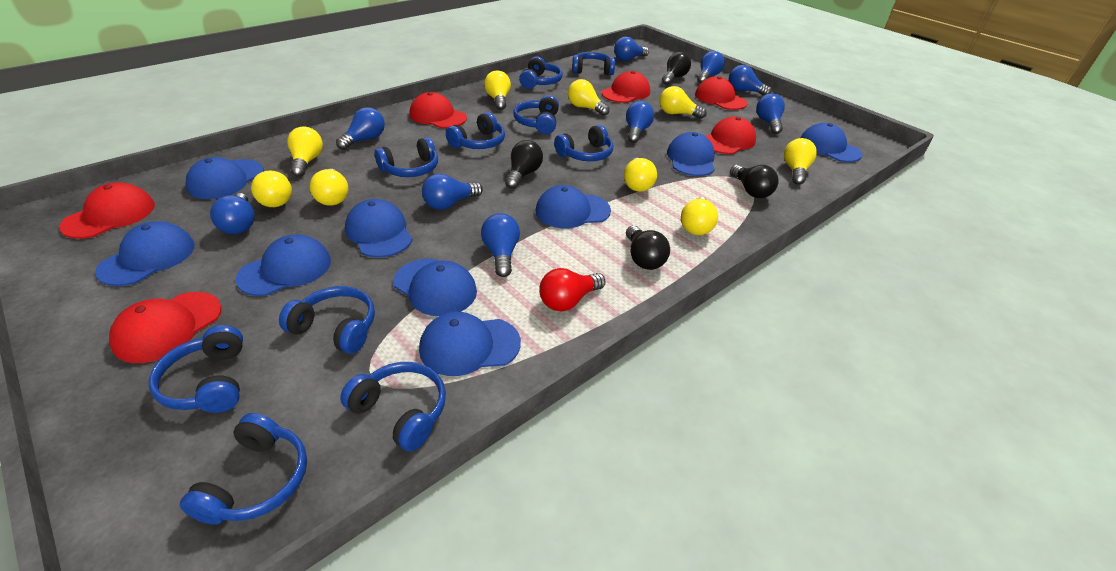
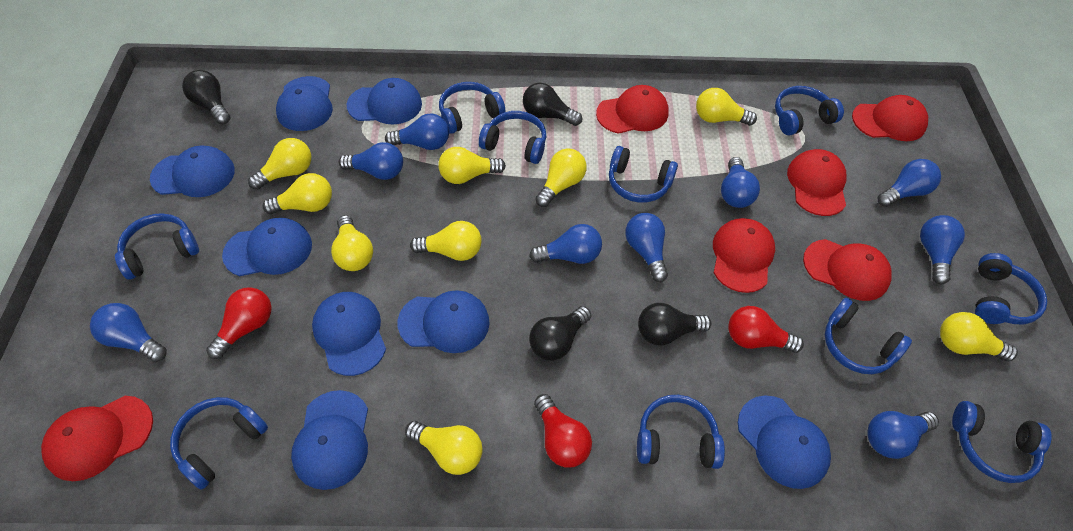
blue cap: [95,221,195,286] [185,157,264,199] [235,234,331,296] [345,199,413,258] [393,259,477,316] [419,312,521,376] [536,185,611,228] [667,132,715,176] [800,123,863,162] = 9 -> [150,145,235,197] [222,218,312,276] [276,76,333,131] [291,390,368,490] [312,292,386,376] [347,78,422,125] [397,290,490,353] [738,395,831,489] = 8
red light bulb: [539,268,606,311] = 1 -> [206,287,272,359] [534,394,592,468] [728,306,804,353] = 3

